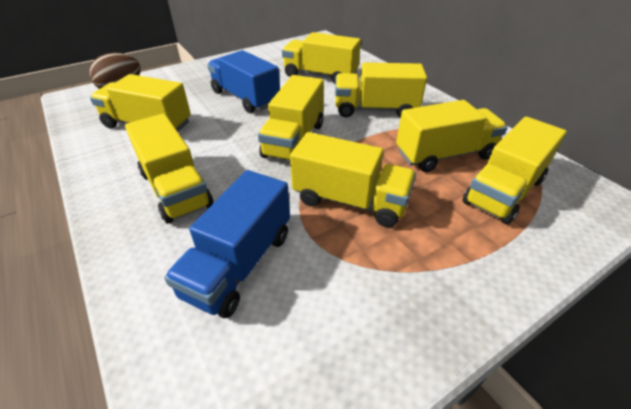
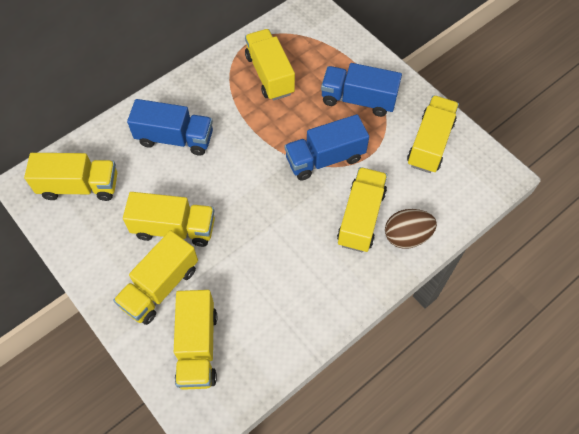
blue truck: [164,170,290,318] [207,50,280,113] = 2 -> [127,99,213,156] [285,114,369,180] [321,63,402,117] = 3
yellow truck: [90,74,191,132] [125,113,213,224] [258,75,324,161] [282,32,361,84] [290,132,416,227] [335,62,427,118] [396,100,508,172] [463,117,567,224] = 8 -> [24,153,117,201] [113,230,198,325] [123,192,215,247] [174,290,217,390] [245,29,295,101] [337,167,387,252] [407,95,459,173] = 7

